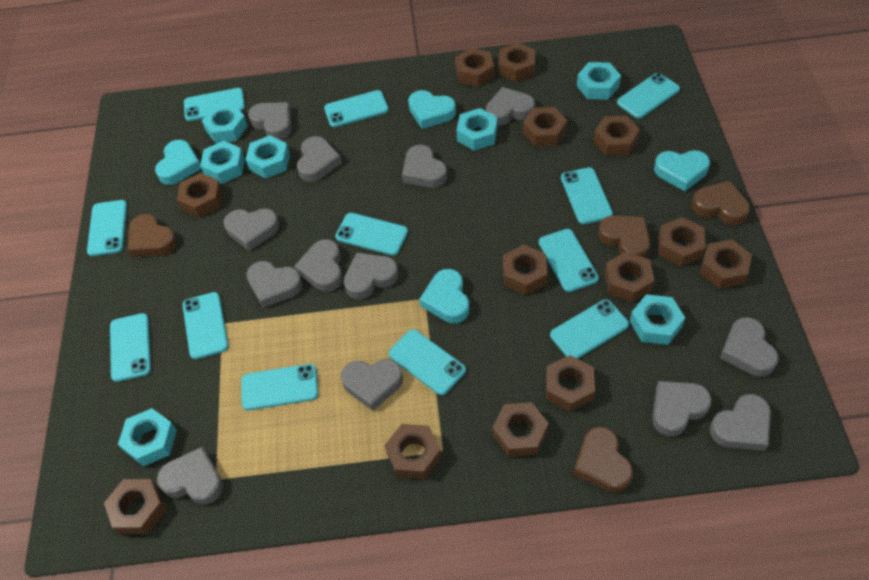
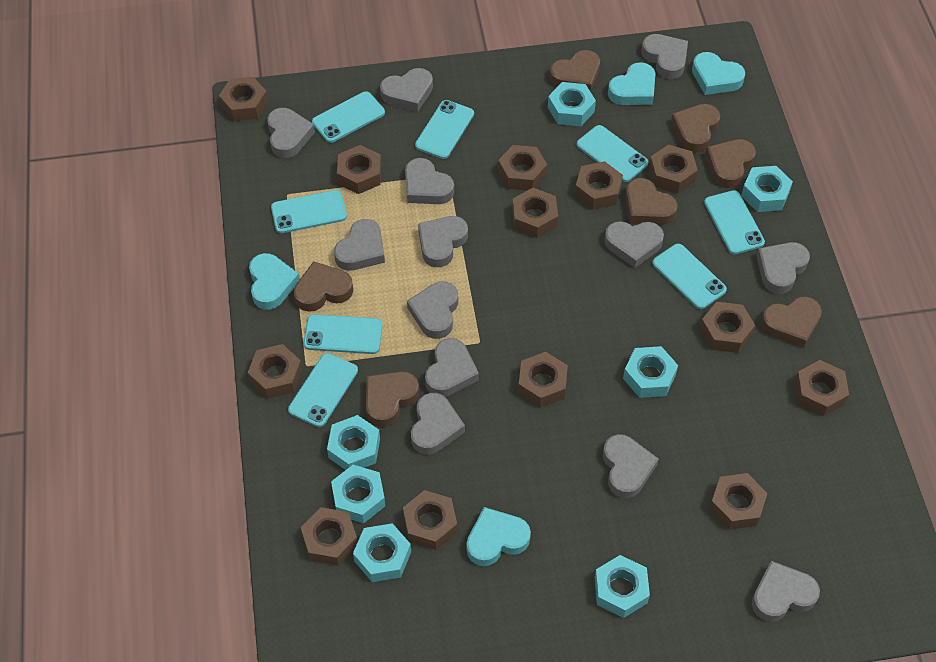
brown heart: [128,214,177,257] [573,427,633,493] [598,216,650,258] [692,181,750,225] = 4 -> [294,261,353,312] [366,371,419,427] [550,50,600,92] [625,178,678,225] [671,104,720,153] [705,139,756,188] [761,297,822,348] = 7
turquoise phone: [87,200,127,256] [110,313,151,382] [182,292,229,359] [184,88,245,121] [241,364,318,410] [324,90,389,127] [335,213,408,256] [389,329,466,395] [539,229,599,292] [550,299,629,359] [561,167,613,224] [617,73,680,119] = 12 -> [271,190,347,233] [288,353,358,427] [304,314,383,354] [312,91,385,143] [415,100,474,159] [577,125,649,182] [652,244,727,309] [704,190,765,254] = 8

